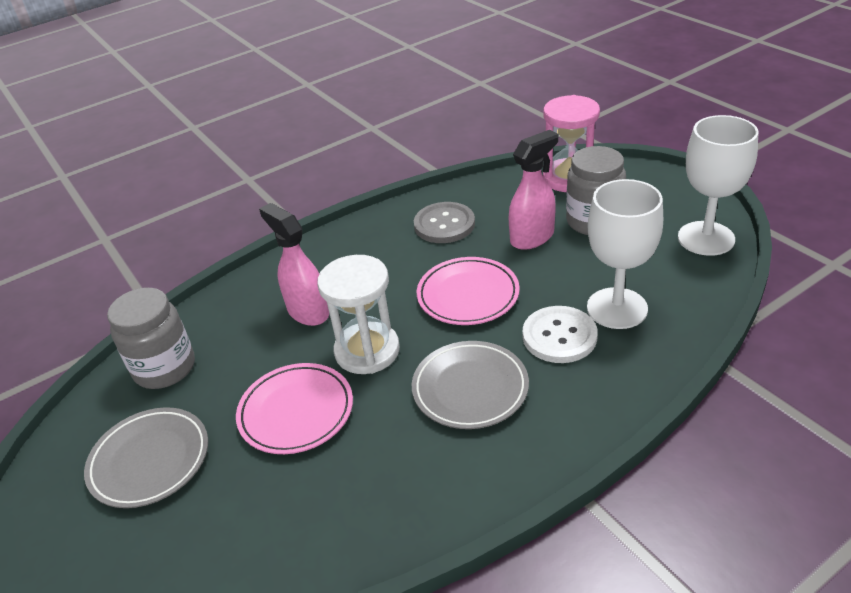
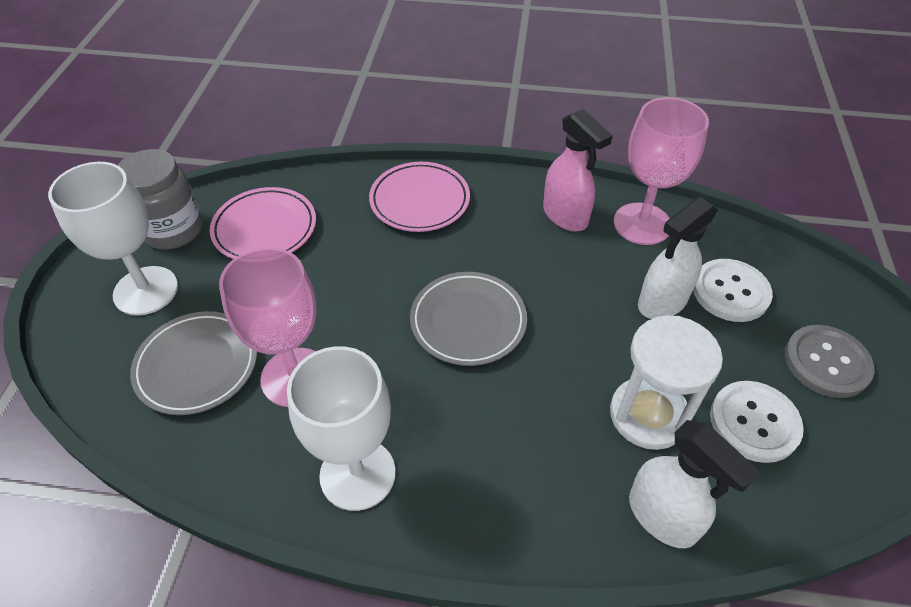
grey jar: [107,288,195,389] [566,146,626,235] = 2 -> [118,149,203,249] = 1
pink goblet: none = 0 -> [219,247,317,407] [614,97,709,245] = 2
pink hourglass: [543,95,600,192] = 1 -> none = 0
pink spray bottle: [259,203,329,326] [509,130,558,250] = 2 -> [543,109,613,231] = 1
white button: [522,306,598,363] = 1 -> [693,259,773,322] [710,381,804,463] = 2
white spray bottle: none = 0 -> [629,420,761,548] [638,197,718,319] = 2

